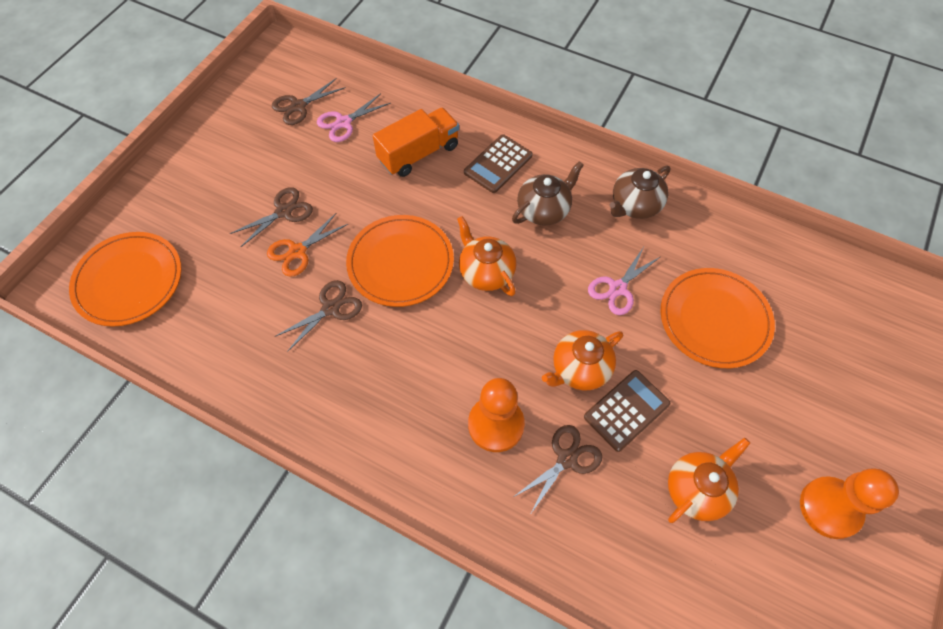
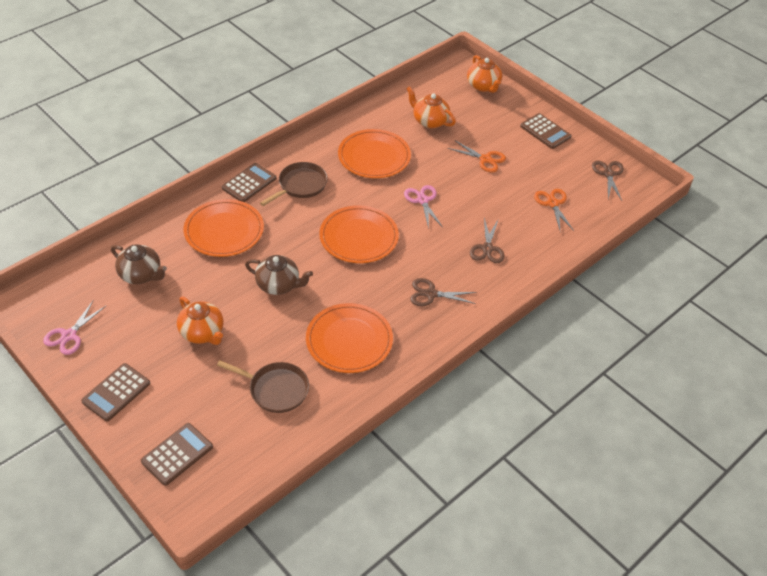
brown calculator: [464,134,533,193] [584,370,670,452] = 2 -> [81,363,150,421] [141,423,213,486] [222,163,277,202] [520,113,572,149] = 4
brown pan: none = 0 -> [217,360,309,413] [260,162,328,206] = 2
brown scissors: [230,187,313,247] [272,78,346,125] [275,280,362,352] [512,425,602,515] = 4 -> [410,278,476,306] [470,218,504,263] [592,160,624,201] = 3
orange pawn: [468,378,525,452] [800,469,899,539] = 2 -> none = 0
orange plate: [69,232,182,327] [346,215,454,307] [661,268,775,368] = 3 -> [184,199,264,257] [306,303,393,373] [319,205,399,263] [338,129,411,178] = 4
orange scissors: [267,213,348,277] = 1 -> [448,140,506,172] [534,189,574,231] = 2
orange truck: [373,108,459,177] = 1 -> none = 0

